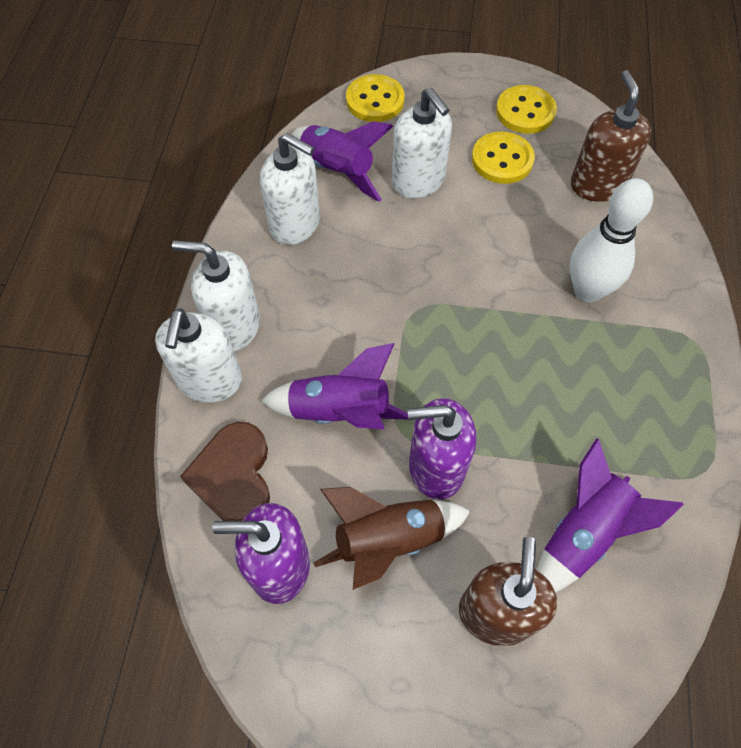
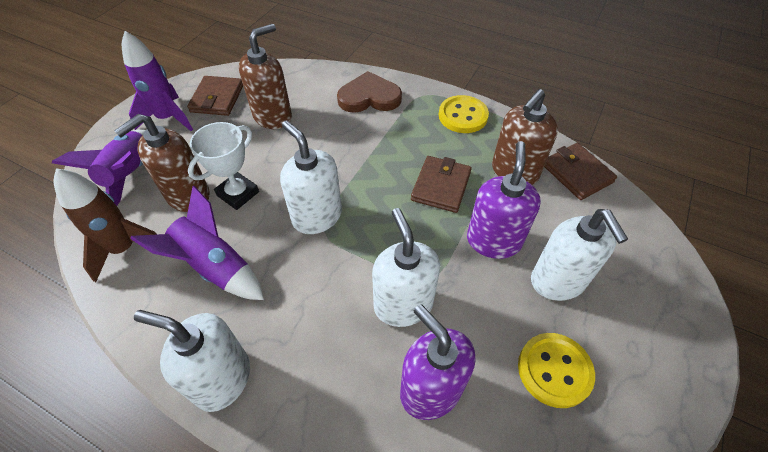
brown soap dispenser: [459,537,557,646] [571,70,651,202] = 2 -> [114,114,210,212] [239,24,292,129] [492,89,558,185] = 3
brown wallet: none = 0 -> [187,76,243,116] [411,156,472,213] [544,143,617,200] = 3
white bowling pin: [570,178,653,302] = 1 -> none = 0
white trophy: none = 0 -> [188,122,259,210] = 1
yellow button: [346,74,405,122] [472,131,535,184] [496,85,557,134] = 3 -> [439,95,489,133] [518,333,595,408] = 2

